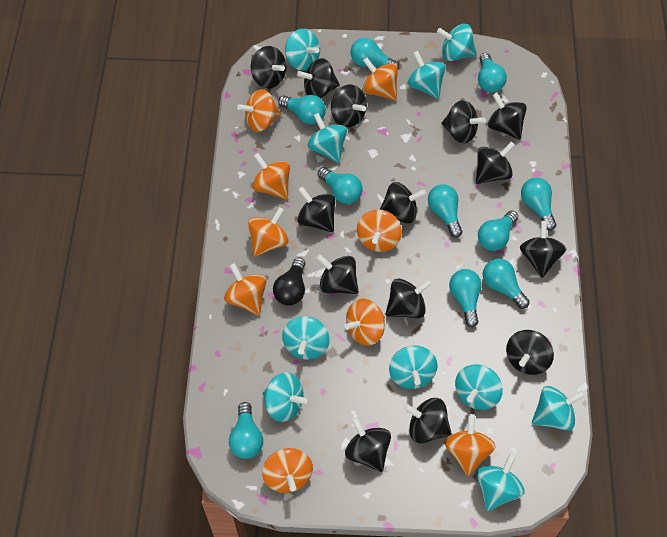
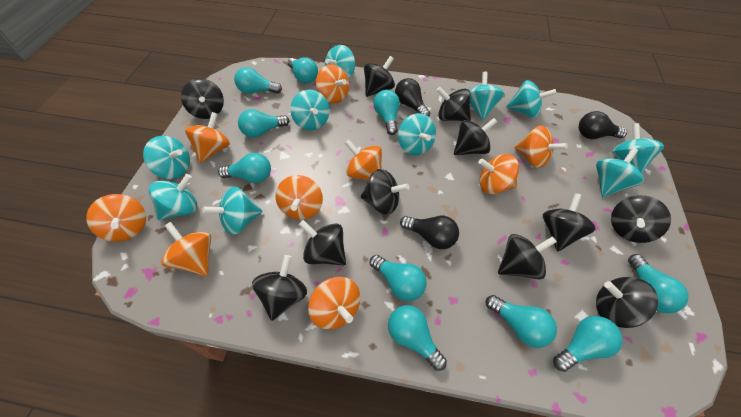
black light bulb: [273,257,306,306] = 1 -> [395,78,430,117] [400,216,459,249] [579,111,627,139] = 3
black spinning top: [251,46,286,88] [297,58,340,99] [297,186,335,232] [316,254,359,294] [331,85,367,127] [345,417,391,472] [380,182,426,224] [386,279,432,318] [403,398,452,444] [441,100,486,143] [476,141,515,184] [488,92,527,140] [506,330,554,375] [520,221,566,278] = 14 -> [181,78,224,119] [252,255,307,321] [299,220,346,265] [361,169,409,215] [364,56,395,97] [436,87,471,121] [454,118,497,155] [498,234,557,279] [543,193,596,251] [596,277,658,328] [611,195,671,243] = 11

